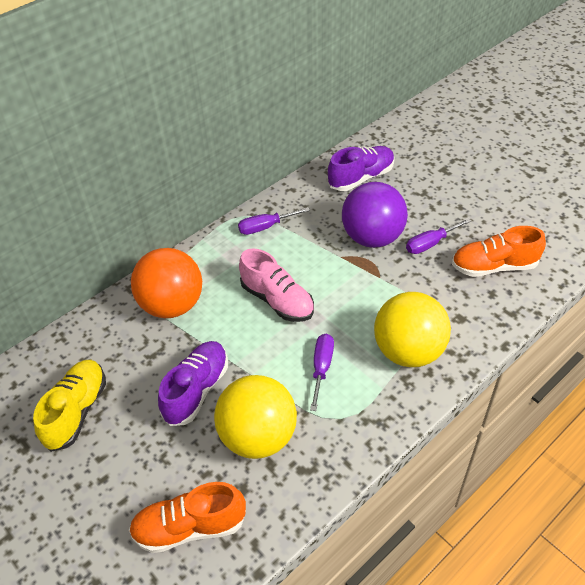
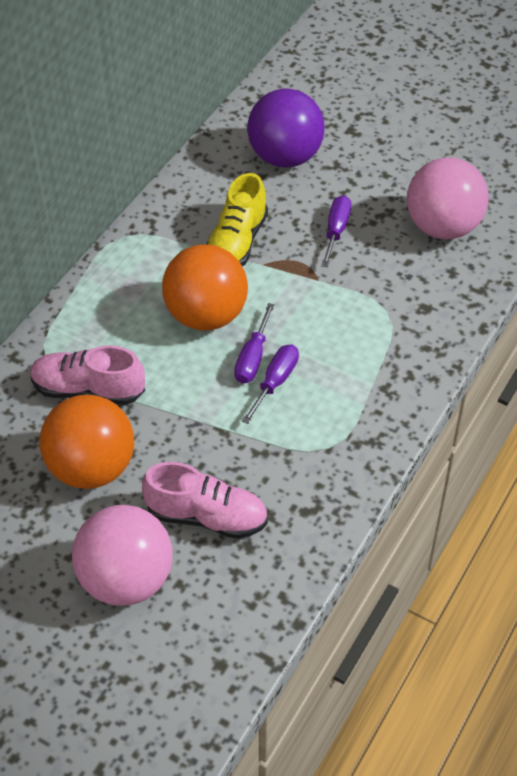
orange ball: [131,248,202,318] = 1 -> [39,394,134,489] [162,244,248,331] = 2
orange shoe: [129,482,246,553] [452,226,546,277] = 2 -> none = 0
pink ball: none = 0 -> [72,505,173,606] [407,157,489,239] = 2
pink shoe: [239,248,314,322] = 1 -> [30,345,145,405] [142,462,268,539] = 2
purple shoe: [158,341,228,426] [328,146,395,191] = 2 -> none = 0
yellow ball: [214,375,297,459] [374,292,451,367] = 2 -> none = 0

